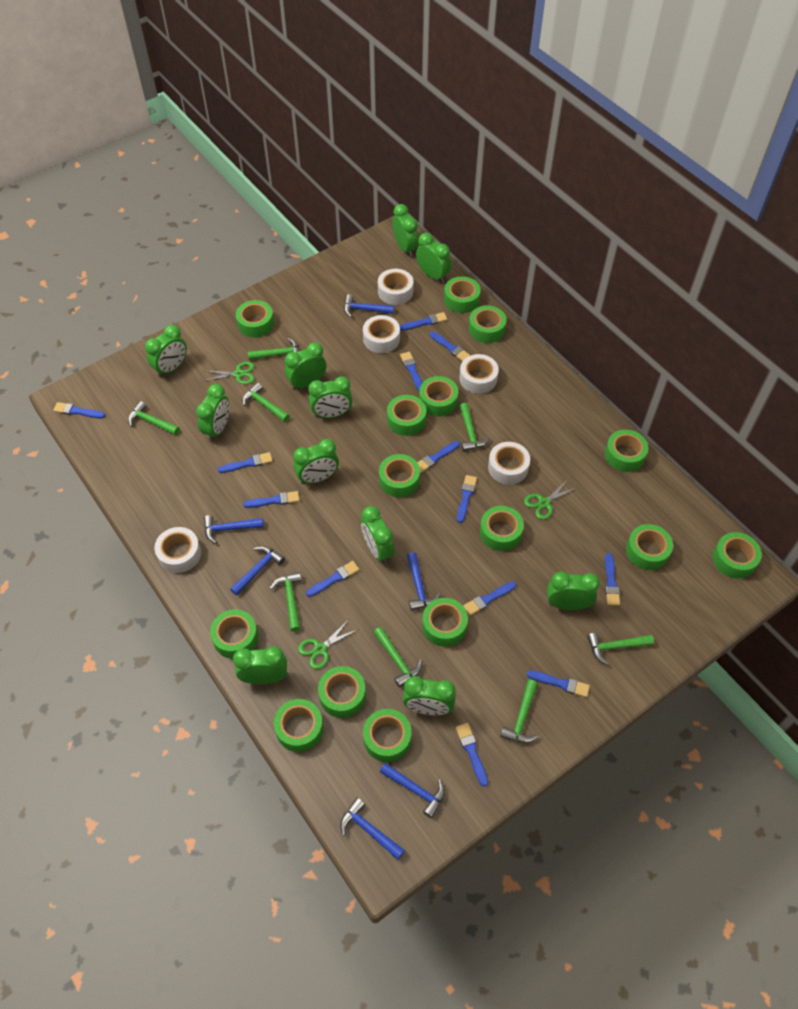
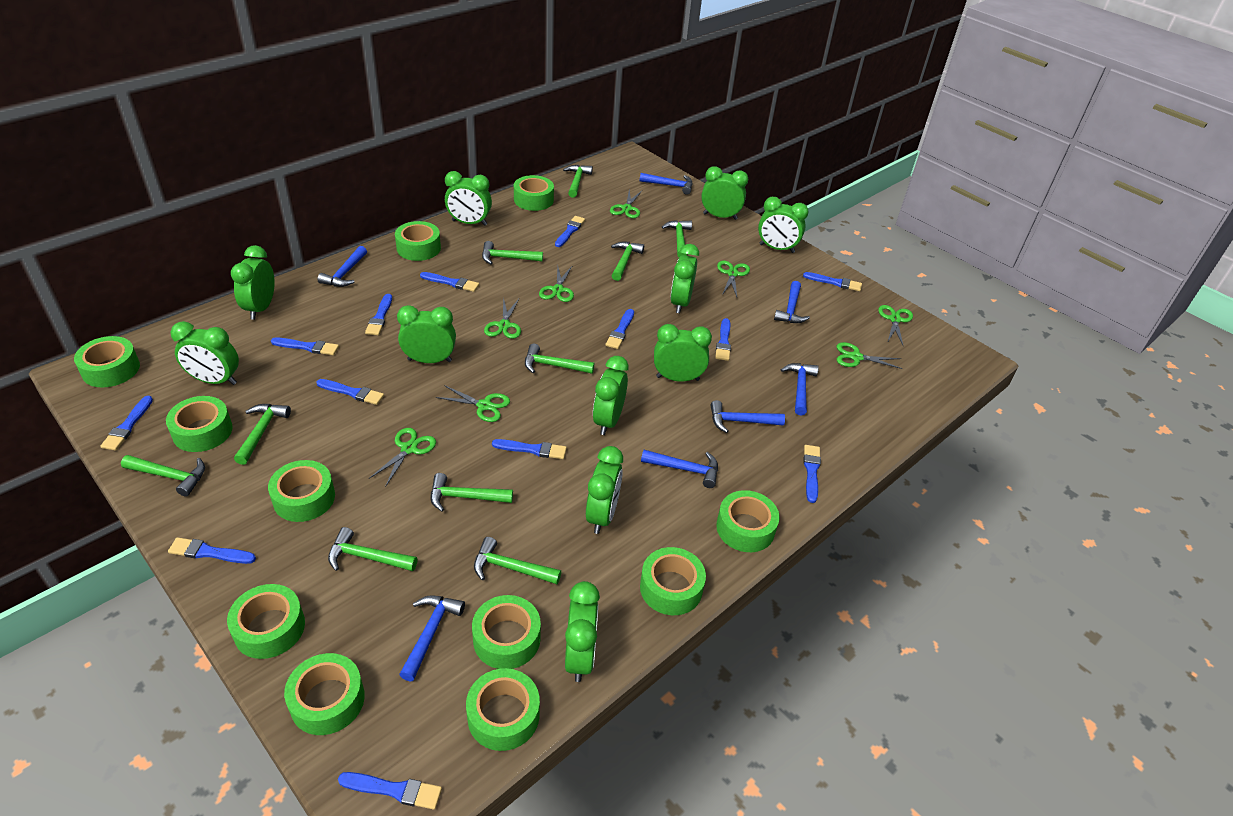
blue hammer: [204,515,264,544] [230,546,285,596] [340,797,405,860] [344,294,394,318] [380,763,445,818] [407,552,441,611] = 6 -> [317,246,367,287] [399,595,465,681] [640,173,693,195] [641,450,718,488] [710,400,785,433] [774,281,810,323] [781,363,819,416] = 7
green hammer: [128,401,180,435] [242,382,290,422] [248,338,300,360] [270,572,302,632] [373,627,422,688] [459,403,490,451] [500,680,538,743] [587,633,654,665] = 8 -> [121,455,205,497] [234,404,291,465] [328,527,417,571] [431,473,513,512] [474,537,561,584] [482,241,543,265] [525,343,594,374] [563,165,593,198] [611,242,644,281] [662,220,692,257] = 10
green scissors: [203,362,254,384] [298,619,359,669] [524,480,577,520] = 3 -> [369,428,436,487] [436,385,510,422] [484,297,521,339] [539,265,574,302] [610,190,642,218] [717,261,750,297] [837,342,902,369] [878,305,913,347] = 8
green tape: [210,609,258,659] [236,300,274,338] [274,699,323,752] [318,666,366,718] [363,709,412,762] [379,454,420,497] [387,395,426,436] [419,376,458,417] [422,598,468,647] [444,276,481,313] [469,305,506,343] [480,506,524,551] [605,430,648,472] [626,524,673,570] [712,532,762,579] = 15 -> [74,336,140,387] [166,396,233,452] [227,584,305,659] [268,460,335,522] [284,653,365,735] [395,221,441,261] [466,668,540,751] [472,595,541,669] [514,175,554,211] [640,547,706,615] [716,490,780,552] = 11
white tape: [155,527,201,573] [363,315,400,353] [378,269,414,305] [459,354,499,394] [488,442,530,485] = 5 -> none = 0

